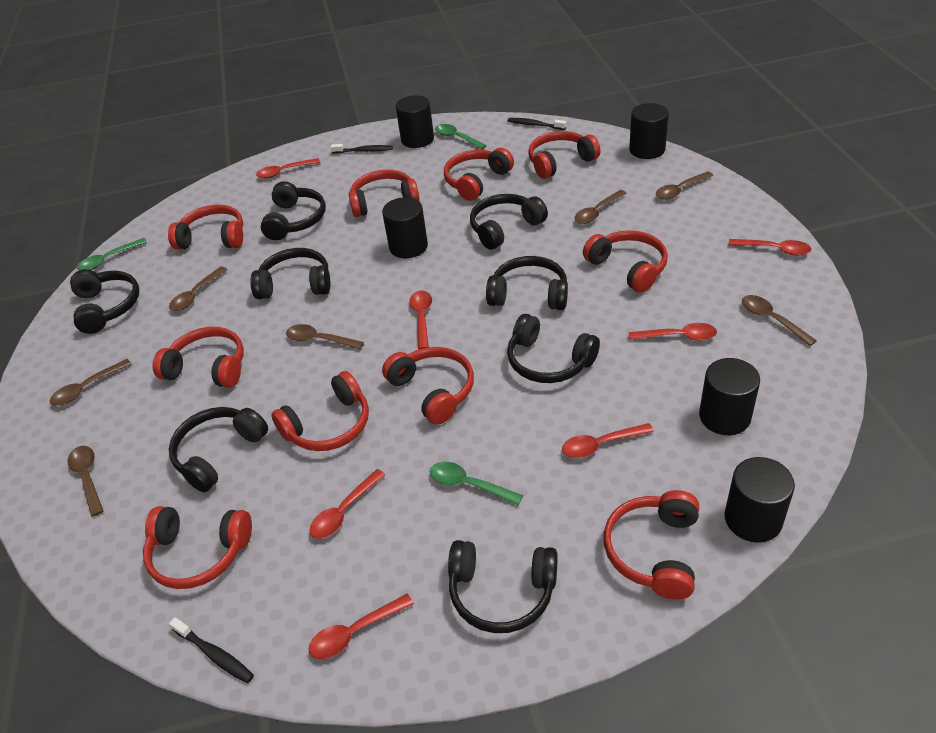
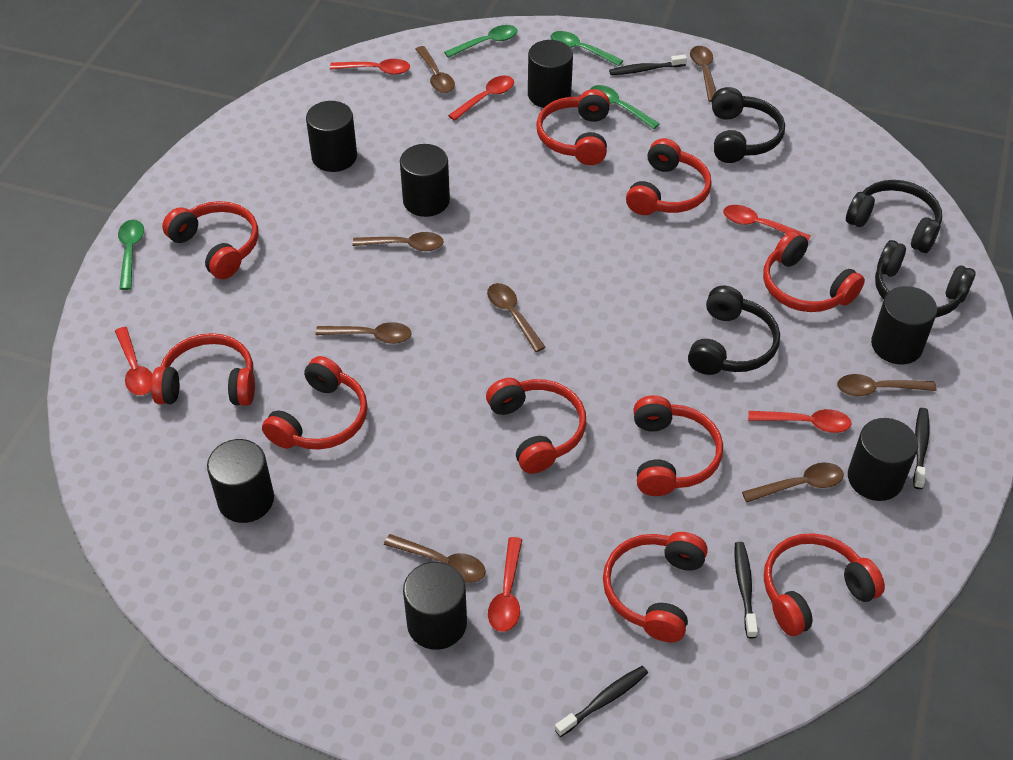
black cylinder: [382,197,428,258] [396,95,434,148] [629,103,669,159] [699,358,760,435] [725,457,795,542] = 5 -> [207,439,274,523] [306,101,357,172] [400,144,450,217] [403,562,467,650] [528,40,573,108] [848,418,918,501] [871,286,937,364] = 7
black headphones: [70,269,139,334] [169,407,268,492] [250,248,331,299] [261,181,326,240] [448,540,558,633] [470,194,548,250] [486,256,568,310] [507,314,600,383] = 8 -> [688,286,780,375] [712,87,785,163] [846,180,942,253] [875,240,976,317] = 4
black toothbrush: [169,617,254,683] [331,144,393,153] [508,118,566,130] = 3 -> [555,666,648,737] [609,55,687,75] [735,542,758,638] [913,408,929,489] = 4
brown spoon: [50,359,131,406] [67,446,103,517] [169,266,227,311] [286,324,364,349] [575,190,627,224] [656,171,713,200] [742,295,817,346] = 7 -> [315,322,411,344] [352,232,444,251] [384,534,486,583] [415,46,455,93] [487,283,546,352] [690,46,716,102] [742,463,844,502] [837,374,937,397] = 8
green spoon: [77,238,147,270] [430,462,523,505] [435,124,487,149] = 3 -> [118,220,144,290] [444,25,518,58] [550,31,623,66] [590,85,660,129] = 4
red spoon: [256,158,320,178] [309,469,386,539] [309,594,414,659] [410,291,432,349] [562,423,654,458] [629,323,717,341] [728,239,811,256] = 7 -> [115,327,153,395] [330,59,410,75] [448,75,514,121] [488,537,522,632] [723,205,810,241] [748,409,852,433] = 6

